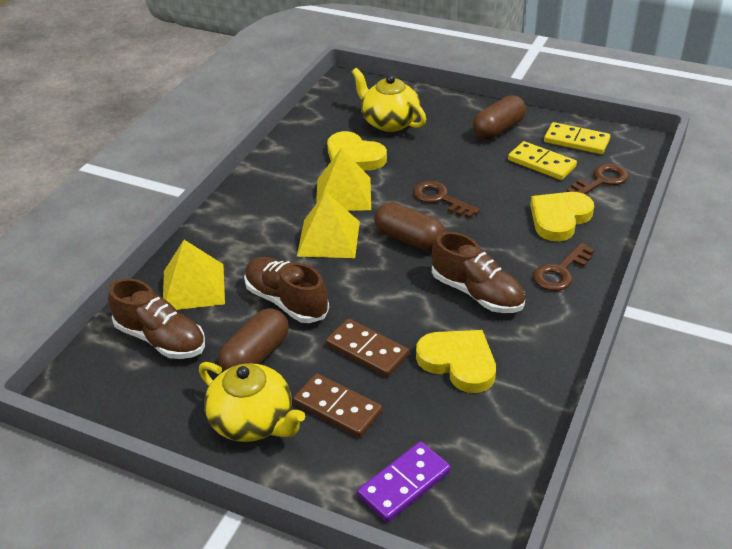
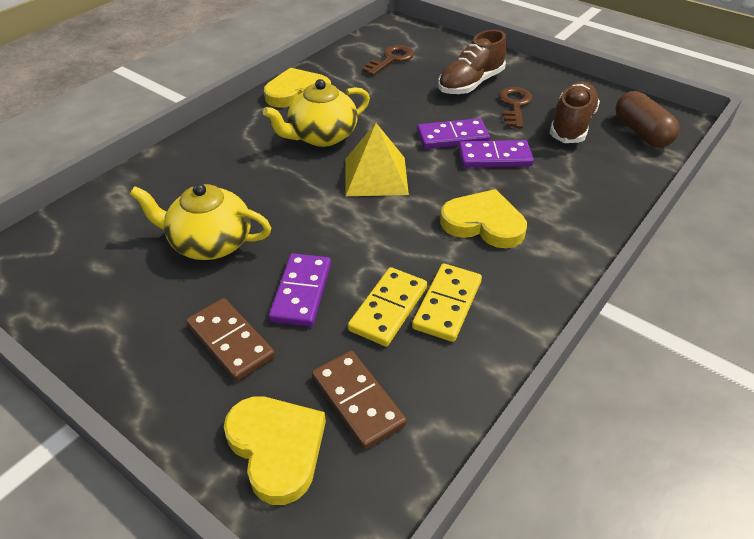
brown capsule: [218,308,289,371] [374,202,445,251] [473,95,526,140] = 3 -> [615,91,680,147] = 1
brown key: [413,181,480,218] [533,243,594,291] [567,164,628,194] = 3 -> [363,45,414,76] [499,87,532,128] = 2
brown shoe: [108,278,205,359] [244,257,329,323] [432,232,525,313] = 3 -> [438,30,507,94] [550,82,600,143] = 2
purple domino: [357,442,451,522] = 1 -> [269,253,331,327] [417,118,490,149] [459,140,534,168] = 3
yellow pyramid: [163,240,225,310] [297,192,360,258] [316,148,371,211] = 3 -> [345,123,409,196] = 1

